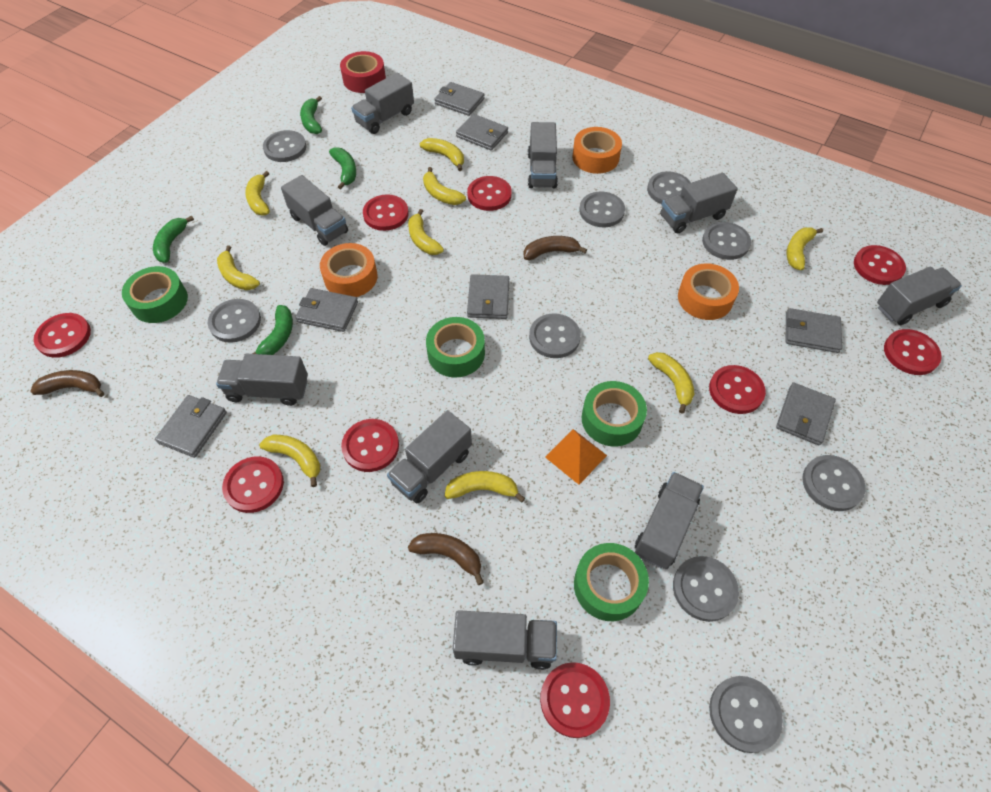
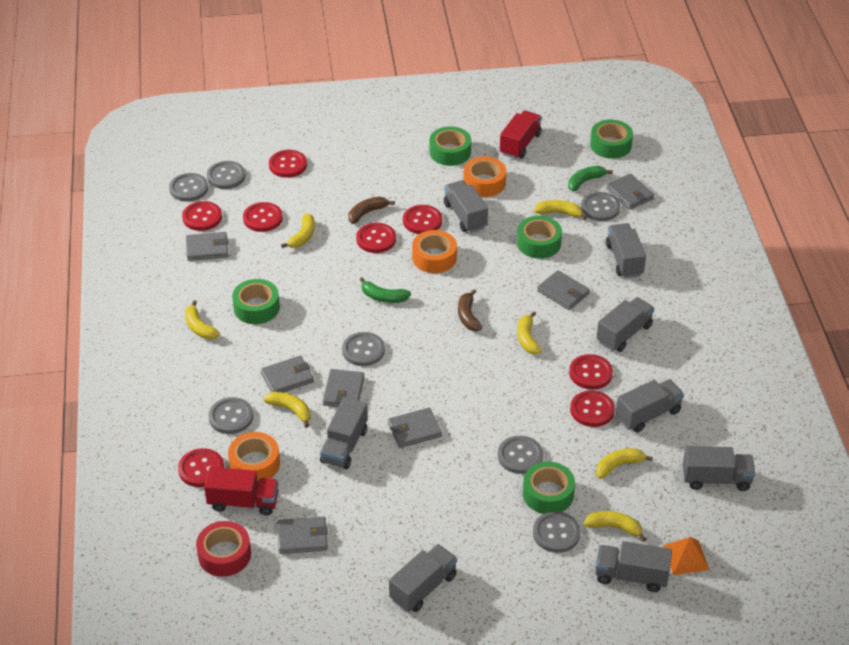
brown banana: [30,370,104,397] [408,533,484,585] [523,236,587,260] = 3 -> [349,197,395,224] [458,289,482,331] = 2
green banana: [153,216,194,263] [252,305,293,355] [300,96,322,134] [329,147,356,189] = 4 -> [359,277,411,303] [568,166,613,191] = 2
green tape: [122,266,188,323] [426,317,485,378] [574,543,649,621] [582,381,647,446] = 4 -> [232,279,280,324] [430,126,471,166] [517,216,562,258] [523,462,575,514] [590,119,633,159] = 5
grey button: [208,299,261,343] [263,130,306,162] [529,313,581,358] [579,191,625,227] [647,171,691,204] [673,556,739,622] [702,222,751,260] [709,676,783,753] [802,455,866,511] = 9 -> [169,173,208,202] [207,161,245,189] [208,397,253,434] [342,332,385,366] [498,436,543,474] [533,511,580,553] [581,192,620,221] = 7
grey truck: [216,354,308,406] [281,175,348,246] [351,73,414,134] [387,410,472,503] [453,610,557,670] [528,122,558,189] [635,472,704,569] [660,173,738,234] [877,267,962,325] = 9 -> [320,397,368,469] [389,544,457,612] [444,180,488,233] [595,541,672,592] [597,297,654,352] [606,223,646,278] [616,379,684,432] [683,446,755,491] = 8
red button: [34,313,91,358] [222,457,284,513] [341,419,399,472] [363,195,409,231] [467,176,512,211] [540,662,610,738] [709,365,766,414] [854,245,906,285] [884,329,942,375] = 9 -> [178,448,224,487] [182,201,222,231] [243,202,283,232] [269,150,307,178] [356,223,396,253] [403,205,442,234] [569,354,613,389] [570,390,615,427] = 8
red truck: none = 0 -> [204,467,279,516] [500,110,542,159] = 2
yellow banana: [217,245,260,290] [245,171,270,215] [259,435,320,487] [408,209,444,255] [420,138,464,171] [423,167,466,205] [445,471,525,503] [648,352,694,414] [786,227,823,270] = 9 -> [185,300,220,339] [263,392,310,428] [281,213,315,248] [517,312,542,355] [534,200,587,220] [584,511,647,542] [596,448,653,479] = 7

